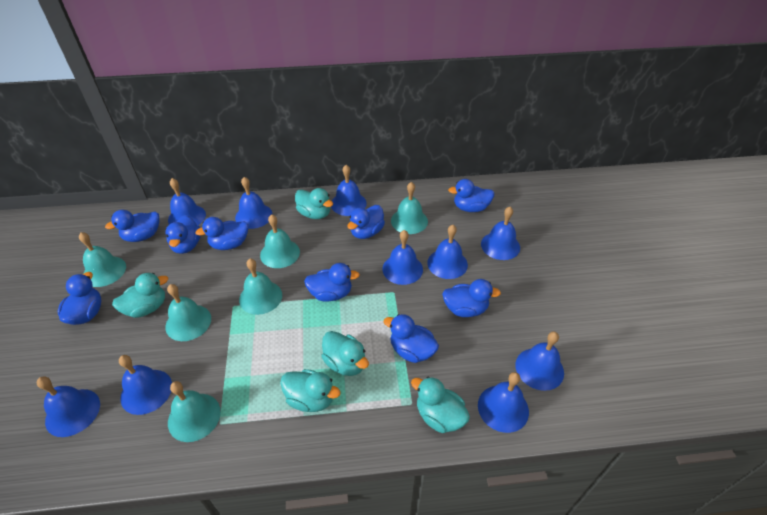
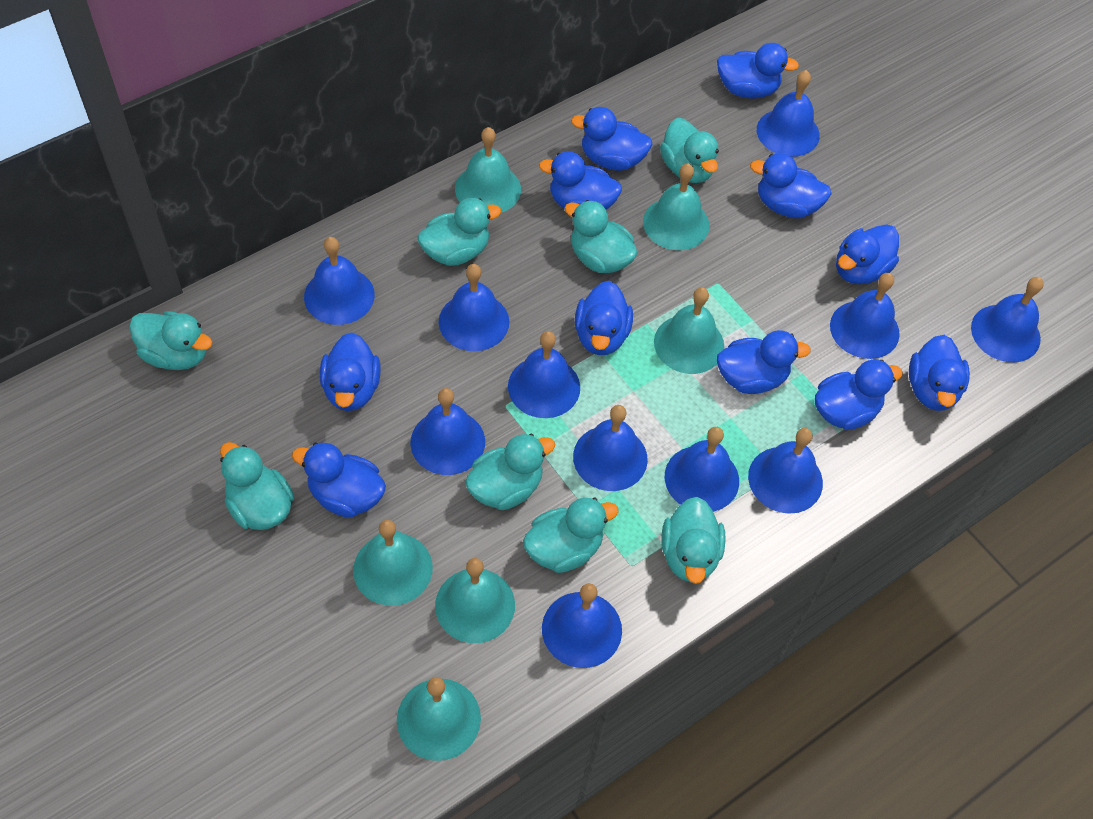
blue bell: [37,376,100,437] [119,355,172,415] [168,178,206,226] [235,177,272,229] [331,165,367,216] [383,230,423,285] [427,225,468,279] [478,372,529,433] [481,207,520,260] [515,331,564,391] = 10 -> [304,237,375,325] [410,388,485,475] [439,264,509,351] [508,331,580,418] [542,583,622,668] [573,405,648,491] [665,427,739,512] [748,428,823,514] [757,70,820,157] [830,273,900,359] [971,277,1044,362] = 11
blue duck: [57,272,102,325] [105,210,160,242] [165,215,201,254] [195,217,248,250] [304,263,360,302] [347,205,385,239] [384,314,439,363] [442,279,501,317] [448,179,495,212] = 9 -> [292,443,386,518] [320,332,380,411] [539,151,622,210] [571,107,652,171] [575,281,633,355] [717,43,799,99] [717,330,811,394] [750,153,831,218] [815,359,903,430] [836,224,899,284] [909,335,970,411] = 11
turquoise duck: [112,273,168,318] [280,369,341,412] [295,188,333,219] [321,331,369,376] [411,377,470,433] = 5 -> [129,311,212,370] [220,442,294,530] [417,198,501,266] [465,434,555,510] [523,498,619,573] [565,200,638,273] [660,118,719,183] [661,497,726,584] = 8

